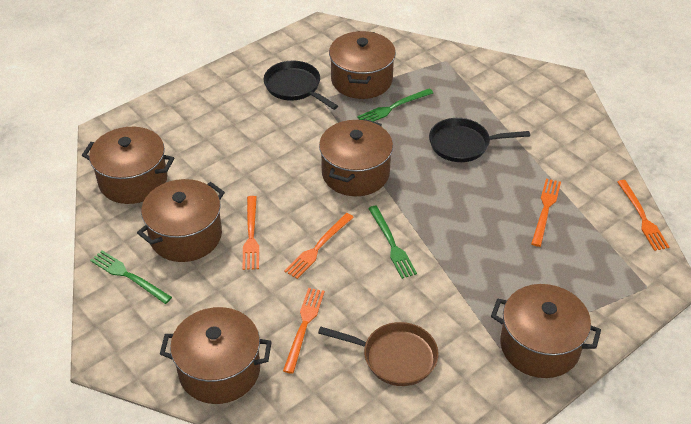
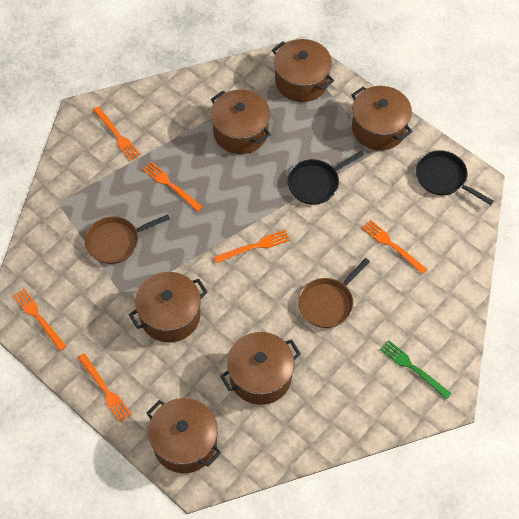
brown pan: [318,322,439,386] = 1 -> [85,214,170,264] [298,258,370,328] = 2
green fork: [90,250,172,304] [357,88,433,122] [368,206,417,279] = 3 -> [380,340,452,399] = 1
orange fork: [242,196,259,270] [283,288,325,374] [284,213,354,279] [531,179,561,247] [617,180,669,251] = 5 -> [13,288,66,351] [78,353,132,422] [93,106,141,161] [143,162,203,212] [214,230,290,263] [362,220,427,274] = 6

